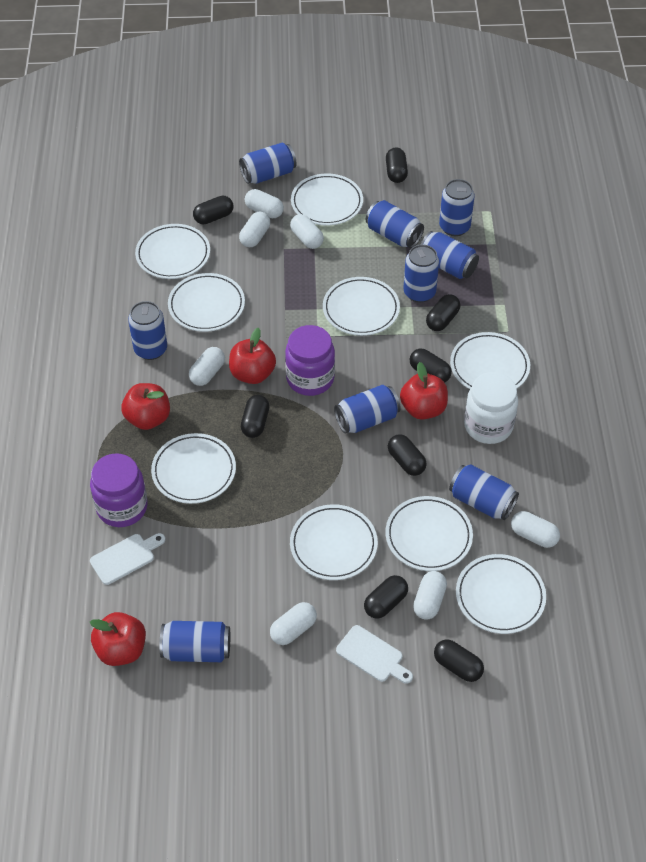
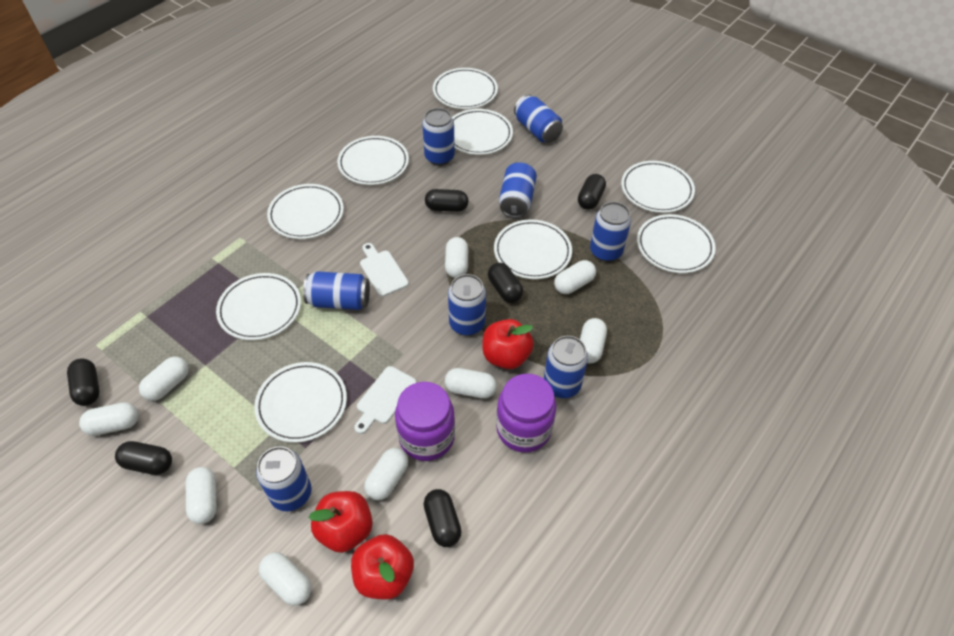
black capsule: [193,196,233,224] [241,395,270,438] [364,575,408,619] [386,148,408,183] [388,434,427,476] [409,349,452,383] [426,294,460,331] [434,639,484,682] = 8 -> [67,358,99,406] [115,441,172,475] [424,489,462,547] [425,189,469,212] [488,263,523,303] [578,174,606,210] = 6
blue can: [128,301,167,360] [160,621,230,662] [239,143,297,184] [334,385,401,434] [366,200,424,248] [403,244,439,303] [420,231,479,279] [439,179,475,236] [449,464,519,520] = 9 -> [256,446,311,511] [303,271,370,310] [422,108,455,166] [448,274,486,336] [499,161,537,218] [514,95,563,143] [544,336,588,398] [590,202,631,262] = 8
red apple: [90,612,146,666] [121,383,170,430] [229,328,276,384] [400,362,448,420] = 4 -> [309,491,373,553] [351,534,414,600] [482,319,534,369] = 3
white capsule: [189,347,225,386] [239,212,270,247] [245,189,284,218] [270,602,317,645] [290,214,324,249] [413,571,447,620] [511,511,560,548] = 7 -> [79,402,139,436] [139,357,188,401] [186,467,217,524] [259,552,312,606] [364,448,409,500] [445,237,468,278] [445,368,497,399] [554,260,596,294] [580,318,607,364] = 9
white jar: [464,372,518,444] = 1 -> none = 0

